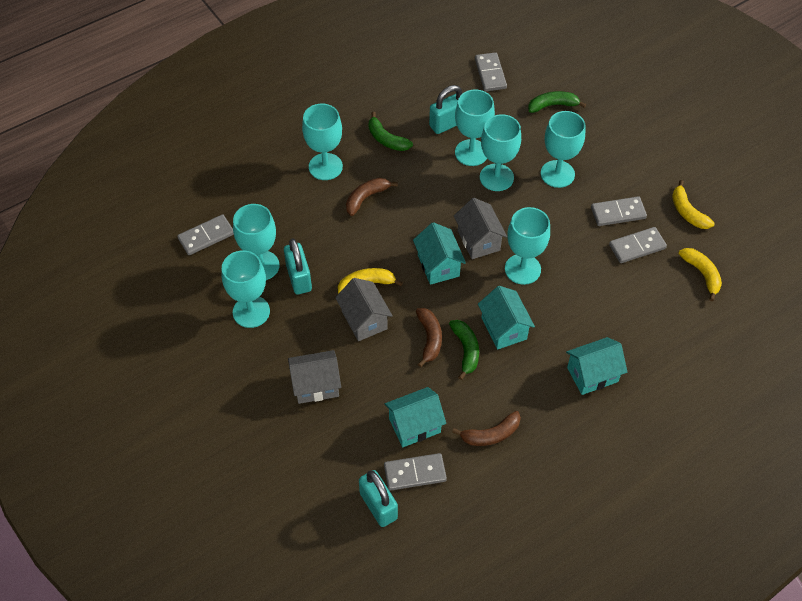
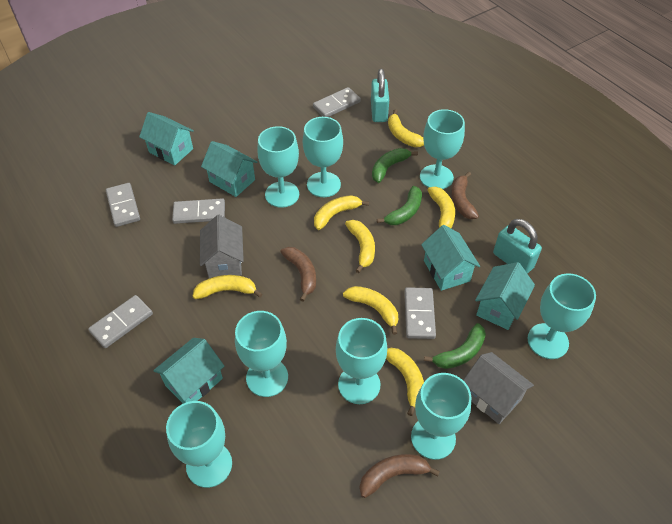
grey house: [288,350,341,404] [335,278,393,341] [454,198,507,259] = 3 -> [200,215,244,278] [463,352,534,424] = 2
turquoise goblet: [222,250,270,328] [233,204,280,280] [302,104,343,180] [455,90,495,166] [480,114,521,191] [505,207,550,285] [541,111,585,188] = 7 -> [166,401,232,488] [235,311,288,397] [257,126,299,208] [303,117,343,197] [336,318,387,404] [411,373,472,460] [420,109,465,189] [527,273,596,359] = 8
turquoise house: [385,387,446,447] [413,222,466,285] [478,286,535,350] [566,337,627,395] = 4 -> [139,112,194,165] [153,338,224,403] [201,141,257,197] [421,225,480,291] [475,262,535,330] = 5
turquoise padlock: [284,239,312,294] [359,470,398,527] [429,85,462,134] = 3 -> [371,69,389,122] [493,219,542,274] = 2
yellow banana: [338,268,403,294] [672,180,715,229] [679,248,722,301] = 3 -> [193,275,262,299] [314,195,369,230] [343,286,398,335] [345,220,375,273] [386,348,424,416] [388,110,424,147] [427,187,455,228] = 7

